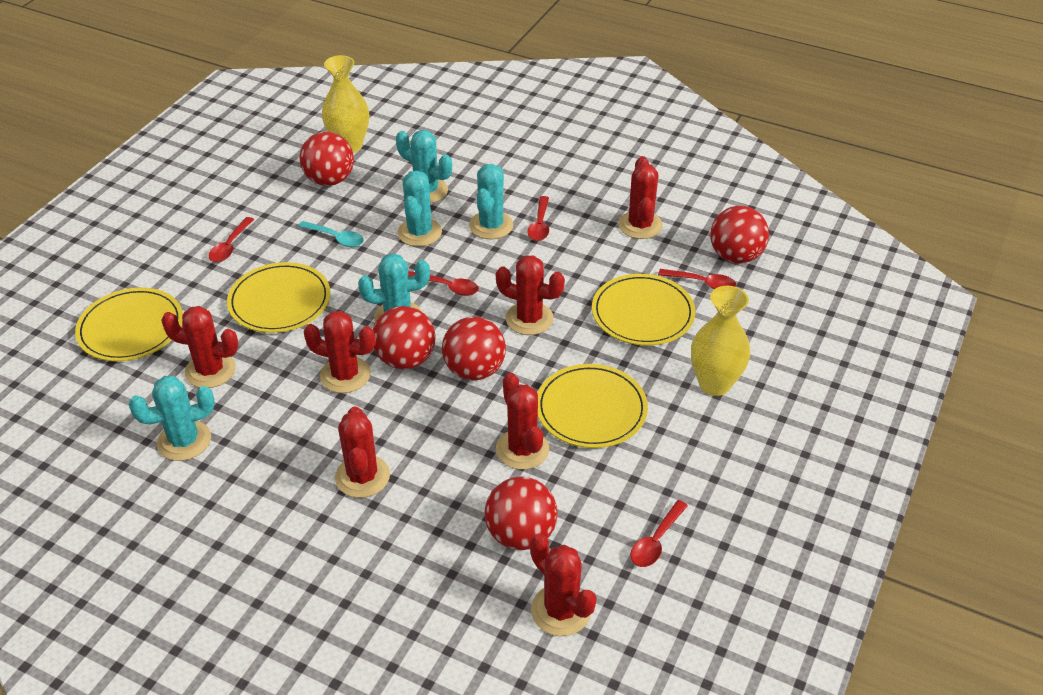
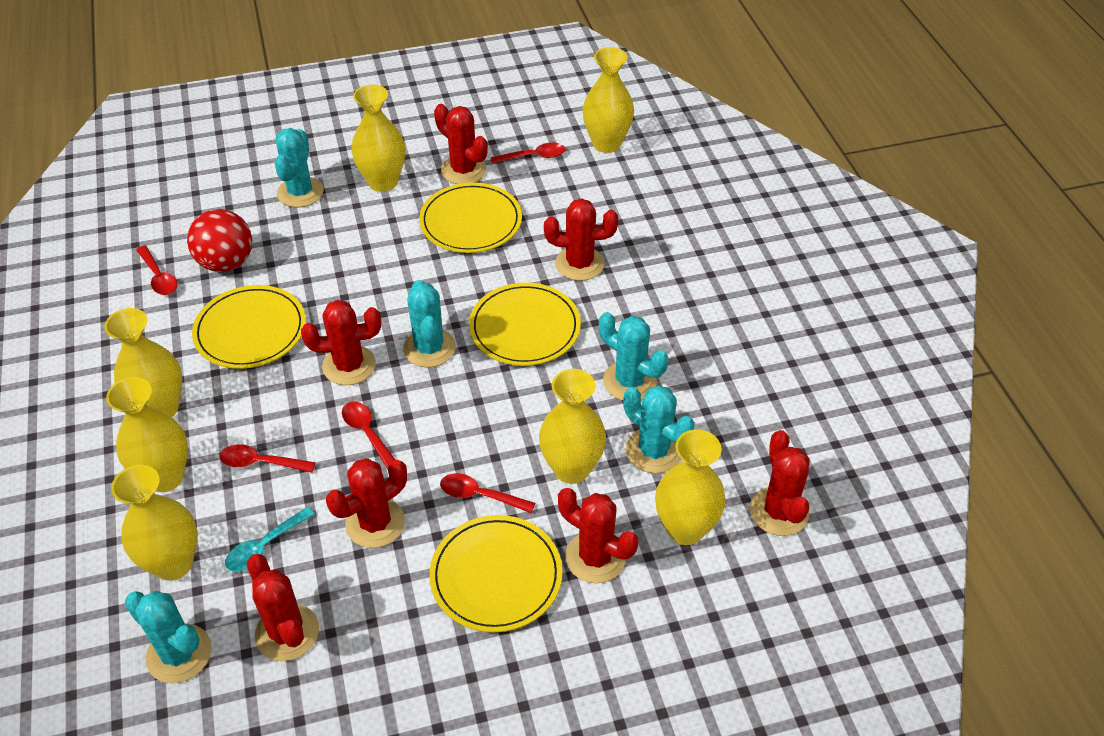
red ball: [300,132,354,186] [373,306,435,369] [442,317,506,381] [485,476,557,550] [710,206,769,264] = 5 -> [187,209,252,272] = 1
yellow vase: [322,55,369,153] [691,286,750,396] = 2 -> [104,308,182,417] [106,377,188,492] [111,465,197,581] [351,85,405,192] [539,369,606,484] [582,47,634,153] [655,429,726,545] = 7

